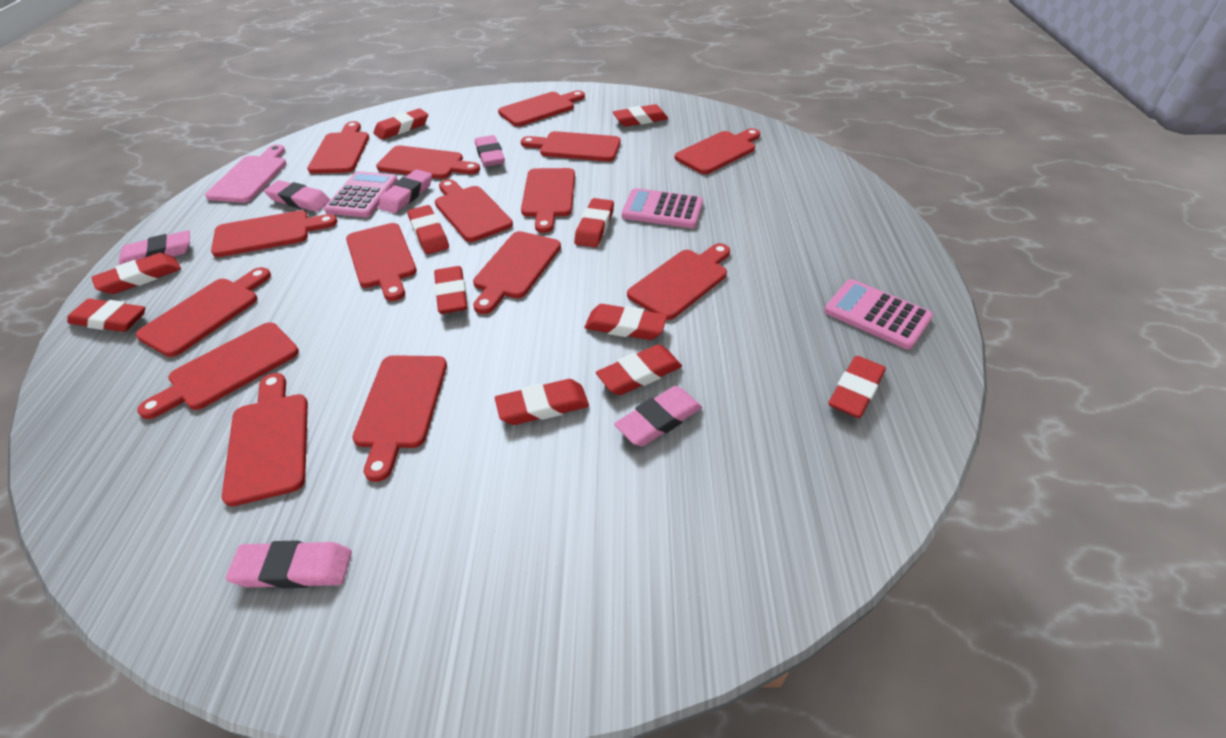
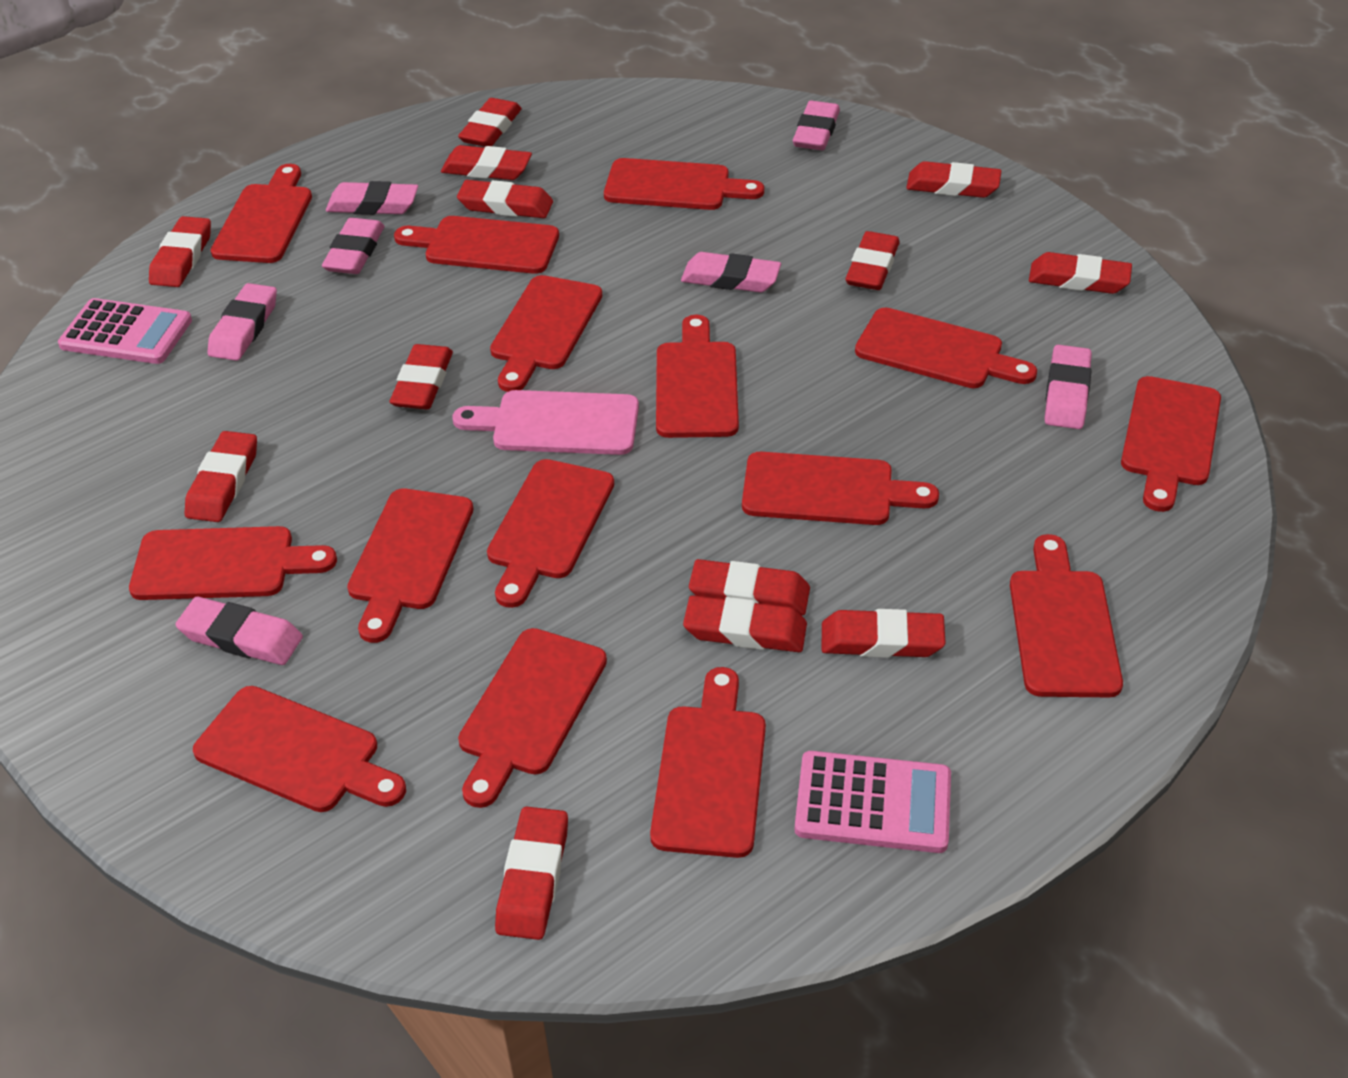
pink calculator: [324,171,398,217] [622,188,703,228] [824,279,933,349] = 3 -> [58,298,192,364] [795,751,951,853] = 2
pink eraser: [118,230,190,265] [226,541,352,588] [264,180,330,212] [379,169,432,213] [475,135,505,167] [614,386,702,446] = 6 -> [175,597,303,665] [207,283,277,361] [322,218,384,274] [326,181,418,215] [681,252,781,292] [793,101,840,150] [1045,345,1092,429] = 7
red eraser: [67,299,145,332] [91,253,181,294] [373,108,428,140] [407,205,449,254] [434,266,468,314] [495,379,589,425] [574,198,614,247] [584,304,667,340] [596,344,682,395] [613,104,668,127] [828,356,886,418] = 11 -> [149,216,211,287] [185,431,257,522] [390,344,453,409] [441,145,532,180] [457,180,553,218] [458,98,522,147] [495,807,568,940] [683,595,807,652] [689,559,810,615] [822,609,946,658] [845,231,900,290] [906,161,1001,198] [1029,252,1132,294] = 13

